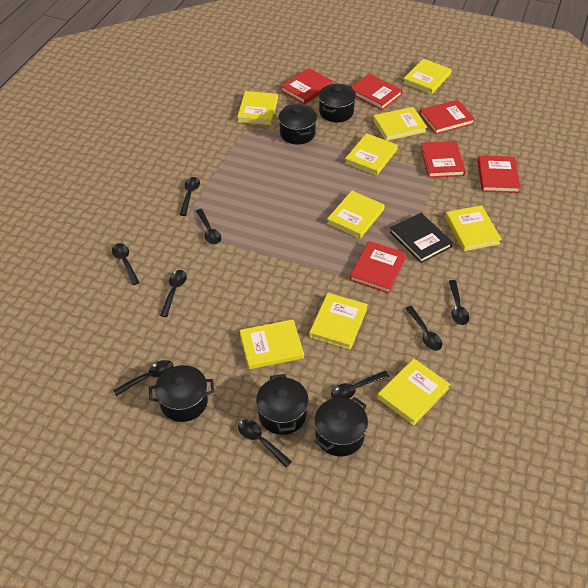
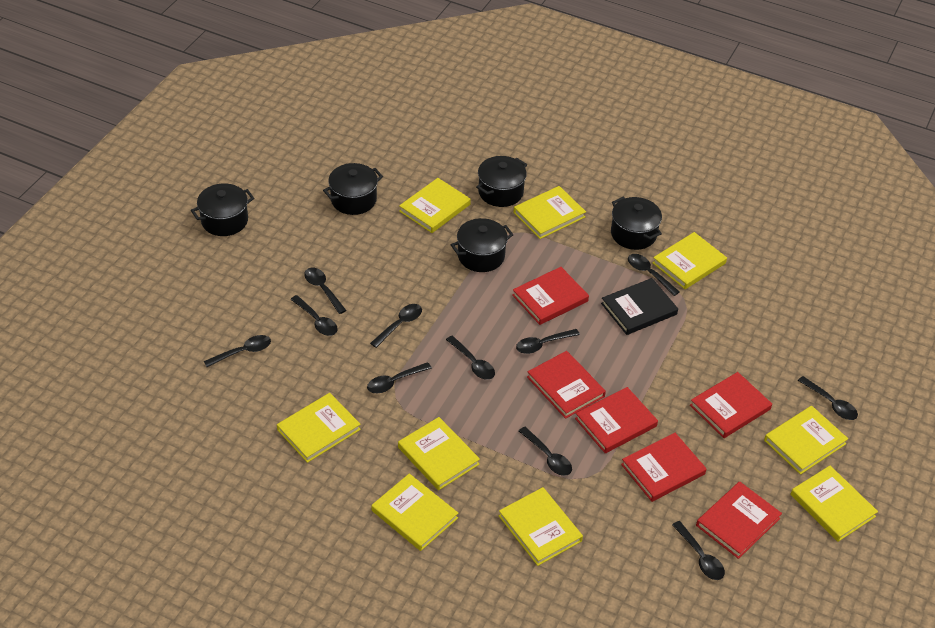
black spoon: [112,243,140,285] [113,360,173,396] [160,270,187,317] [179,177,200,216] [196,209,221,245] [238,419,292,467] [331,371,389,399] [405,306,442,351] [449,280,469,325] = 9 -> [204,335,271,367] [290,295,338,336] [304,268,347,314] [367,362,432,393] [370,304,422,348] [446,336,495,380] [516,329,580,354] [519,427,572,476] [628,254,680,296] [672,521,725,580] [798,376,858,420] = 11

